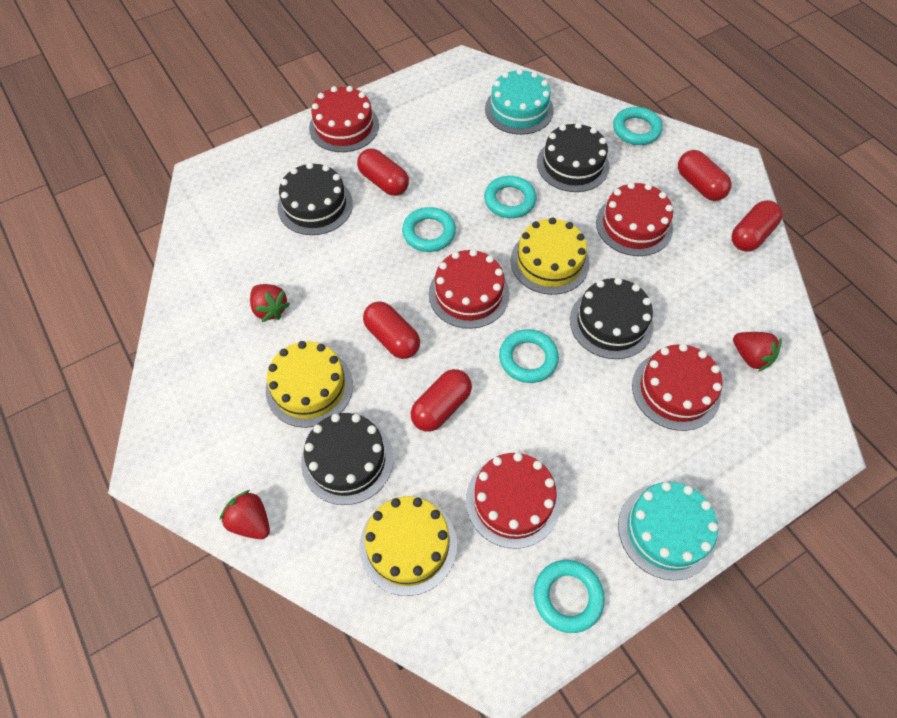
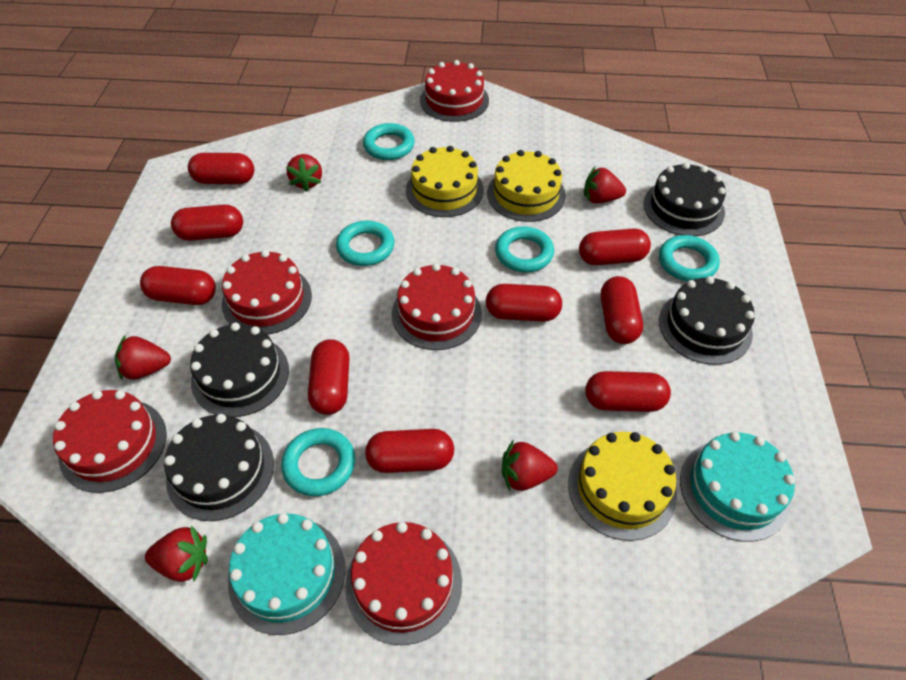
red capsule: [357,149,409,196] [363,302,420,359] [411,369,472,432] [678,150,732,201] [732,200,782,252] = 5 -> [140,266,216,305] [171,205,243,241] [188,153,254,184] [308,339,350,415] [365,429,454,473] [486,284,562,322] [579,229,651,265] [585,371,671,412] [601,276,643,344] = 9
red strawberry: [220,490,270,539] [250,284,290,322] [733,332,782,372] = 3 -> [115,335,171,380] [145,525,208,582] [286,154,322,192] [502,441,558,491] [584,167,626,203] = 5

